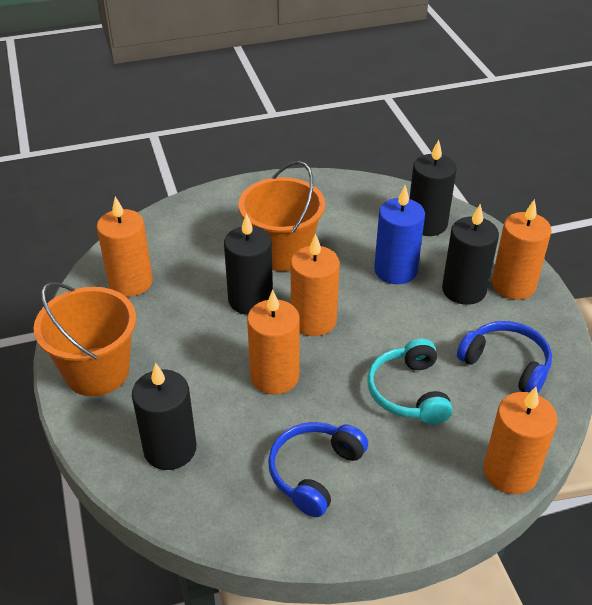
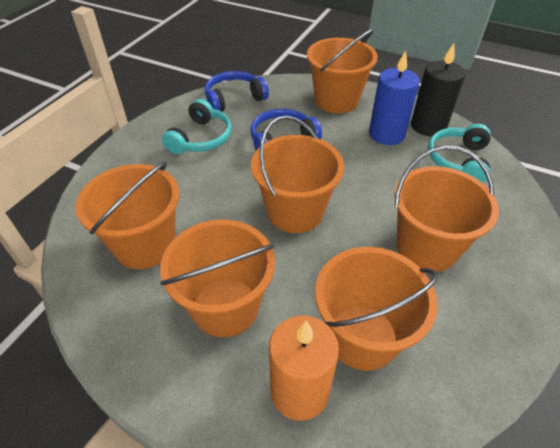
black candle: [132,363,197,470] [224,214,273,315] [409,140,457,236] [442,204,499,305] = 4 -> [411,43,466,136] = 1
orange bucket: [34,282,136,396] [238,161,325,271] = 2 -> [75,162,179,269] [160,219,275,337] [251,115,344,233] [307,29,378,113] [315,247,438,371] [394,146,499,272] = 6
orange candle: [97,196,153,297] [247,290,300,394] [291,234,340,336] [483,387,557,494] [492,199,552,300] = 5 -> [269,315,339,421] = 1
turquoise headphones: [367,338,453,425] = 1 -> [162,99,231,154] [428,124,491,183] = 2

